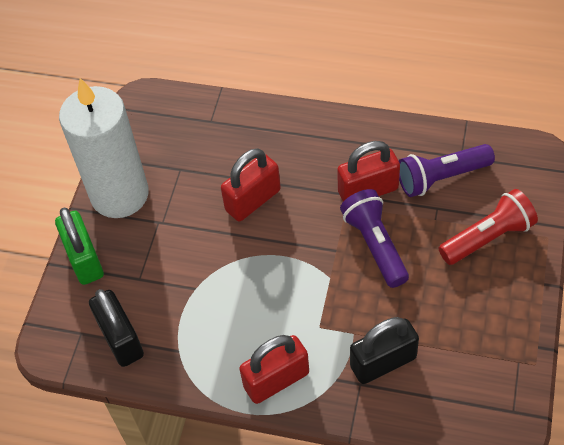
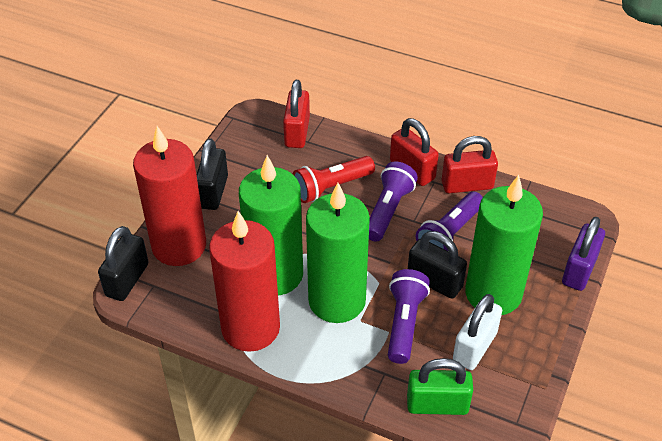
black padlock: [89,289,144,367] [350,317,419,384] = 2 -> [98,226,149,301] [196,138,228,210] [408,231,467,299] = 3
green candle: none = 0 -> [239,155,303,296] [306,183,370,323] [465,175,543,315] = 3
purple flashlight: [340,189,409,288] [399,144,495,197] = 2 -> [369,161,418,242] [388,269,430,364] [416,192,483,251] = 3
purple padlock: none = 0 -> [562,217,605,291] = 1
red candle: none = 0 -> [133,126,206,266] [209,211,280,352] = 2
white candle: [59,78,149,218] = 1 -> none = 0
white padlock: none = 0 -> [453,294,502,370] = 1

